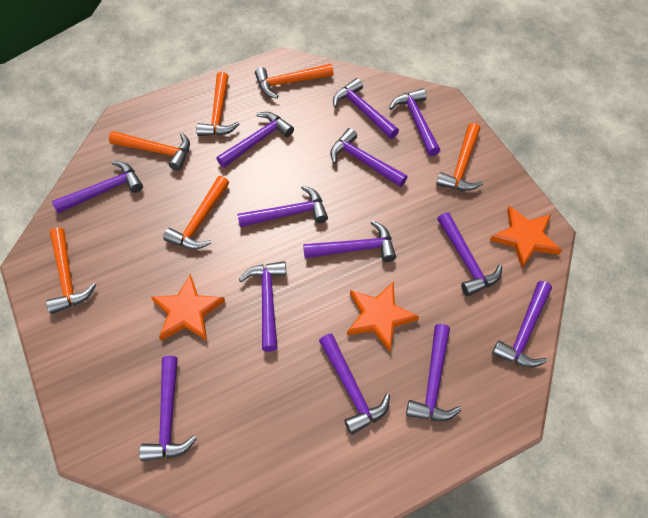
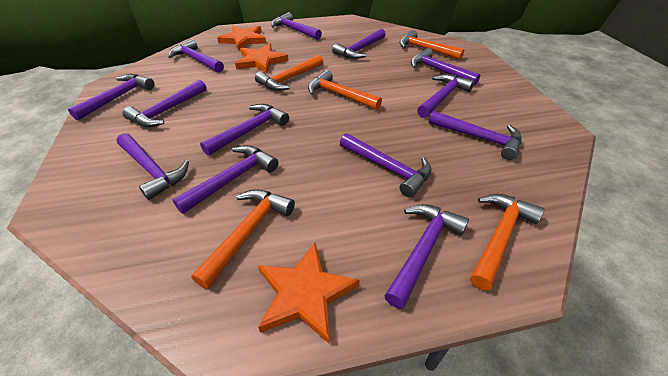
orange hammer: [46,228,96,314] [109,131,190,171] [163,176,229,249] [196,72,240,136] [255,64,334,99] [436,123,483,191] = 6 -> [191,190,295,289] [255,55,323,91] [308,70,382,110] [399,30,464,60] [470,194,545,291] = 5

